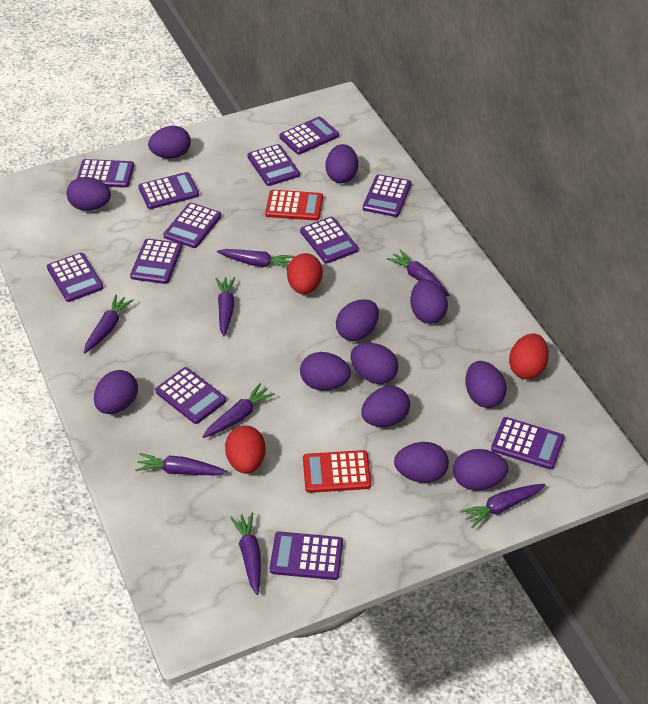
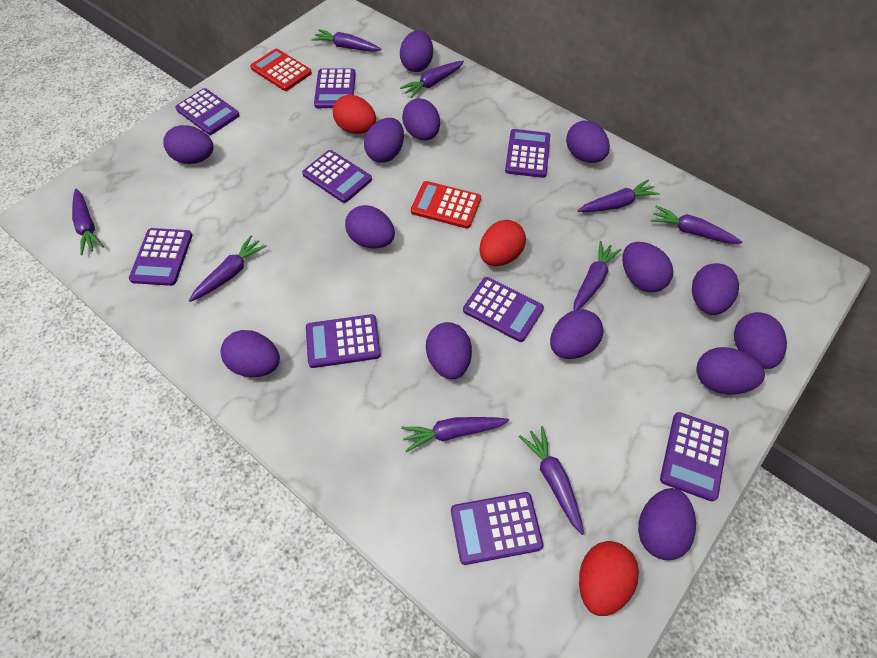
purple calculator: [47,253,104,302] [77,159,134,188] [130,239,182,284] [138,172,199,209] [155,367,226,424] [163,203,222,248] [247,144,300,186] [270,532,343,580] [279,117,339,155] [300,217,358,263] [363,174,411,217] [491,417,565,469] = 12 -> [129,228,192,286] [175,88,240,135] [302,150,372,203] [306,314,381,368] [314,68,356,108] [451,492,543,565] [463,277,544,342] [505,129,550,178] [660,412,729,502] = 9
purple carrot: [84,295,133,353] [135,453,227,475] [203,383,275,438] [215,277,235,336] [217,249,295,268] [230,512,261,595] [387,249,449,296] [460,484,545,528] = 8 -> [72,189,104,255] [189,235,267,302] [312,29,381,52] [400,61,464,98] [401,417,509,452] [519,426,584,535] [573,241,621,311] [578,179,660,212] [651,206,742,244] = 9
purple egg: [66,177,111,211] [94,370,138,414] [148,126,191,159] [300,352,351,391] [325,144,358,183] [336,299,379,341] [351,343,398,384] [361,386,410,427] [394,442,449,483] [410,279,448,324] [453,449,509,490] [465,361,507,408] = 12 -> [163,125,213,164] [221,330,280,377] [345,205,395,249] [364,118,404,163] [400,30,433,72] [402,98,440,140] [426,322,472,379] [550,309,604,359] [566,121,610,163] [622,242,673,292] [638,488,696,560] [692,263,739,315] [696,347,765,394] [734,312,787,369] = 14

